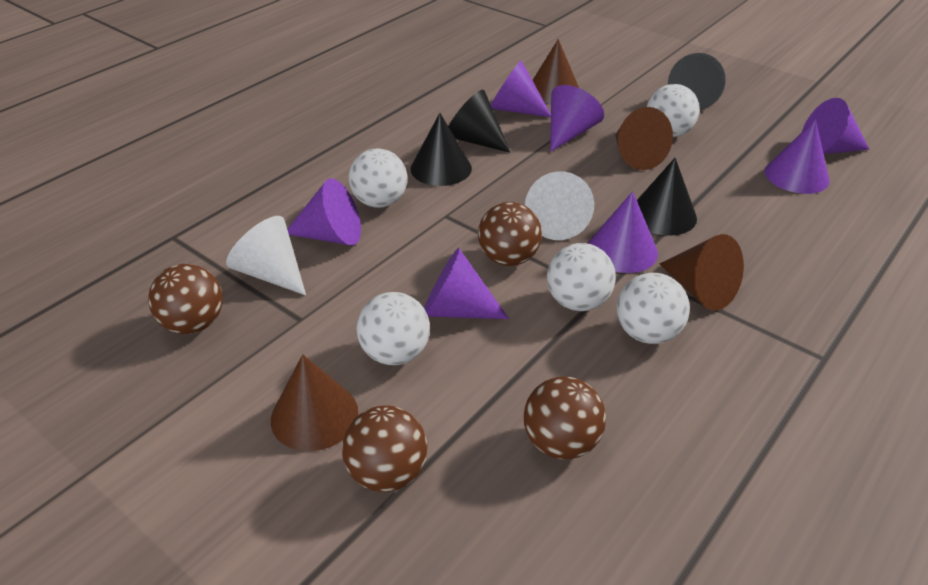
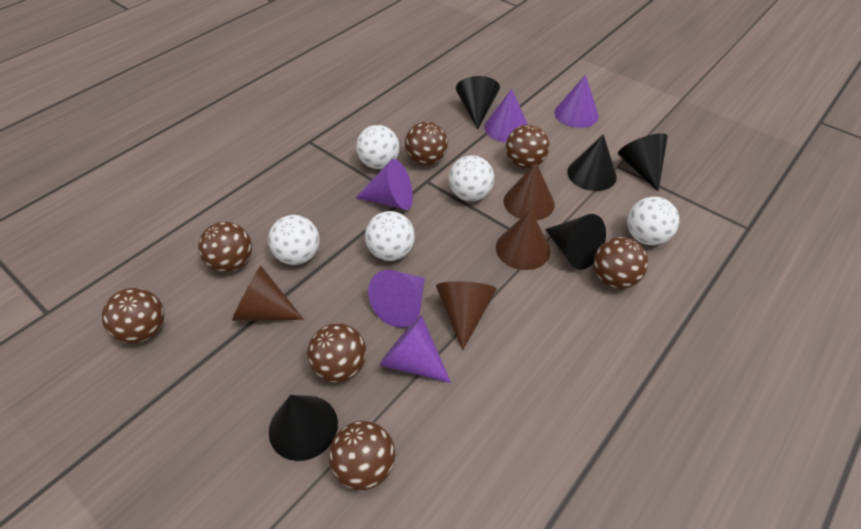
black cone: [411,113,472,186] [448,90,511,153] [637,158,697,236] [668,53,726,110] = 4 -> [269,395,338,461] [456,76,500,129] [545,214,606,269] [567,134,617,191] [618,133,668,191] = 5
brown ball: [148,264,223,334] [342,406,427,492] [478,202,542,266] [524,376,606,459] = 4 -> [102,288,164,344] [198,222,252,272] [307,323,366,382] [329,421,395,490] [405,122,448,165] [506,124,550,169] [594,237,648,289] = 7
purple cone: [287,178,361,245] [424,248,509,319] [491,60,551,117] [550,85,604,152] [588,191,658,273] [765,120,830,194] [802,98,869,154] = 7 -> [356,159,413,210] [368,270,425,328] [379,315,451,383] [484,89,528,142] [554,75,599,128] = 5
white cone: [226,216,306,295] [525,171,594,240] = 2 -> none = 0

